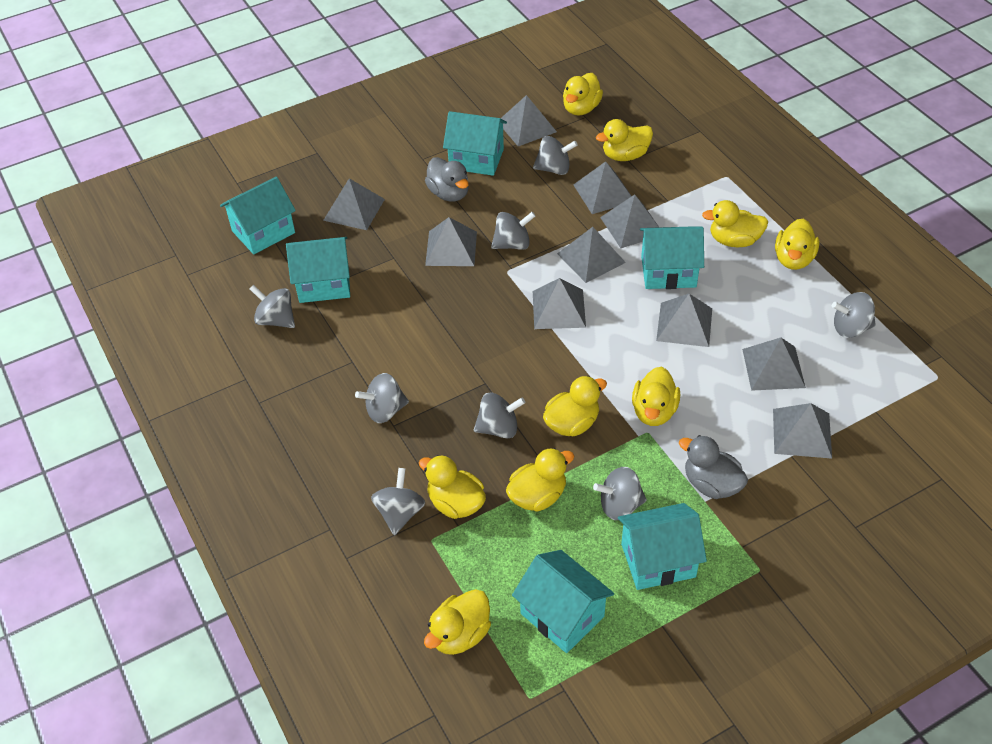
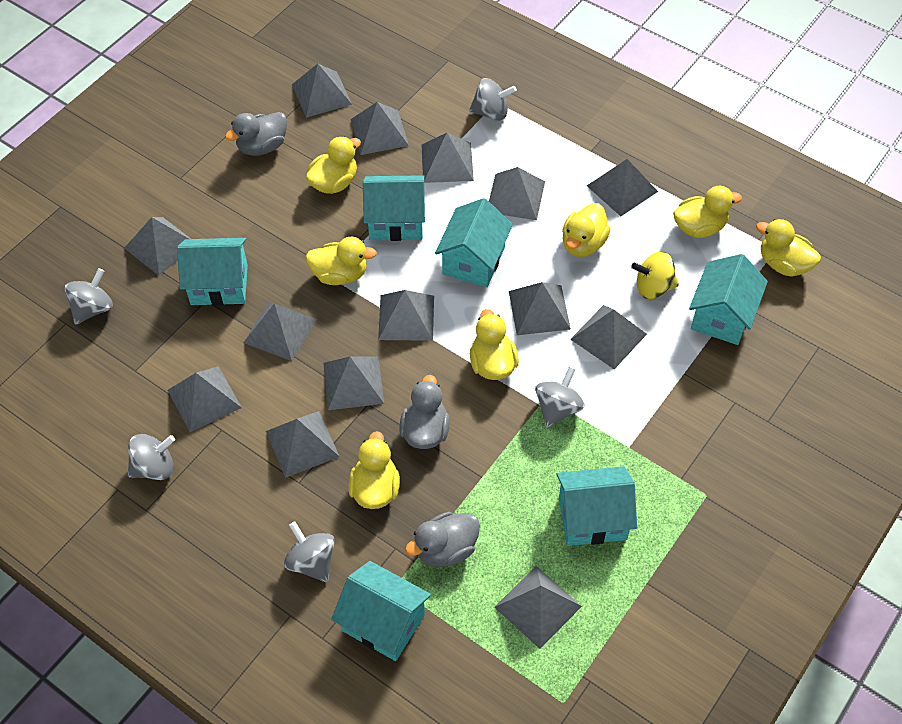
grey duck: [425,157,469,202] [679,435,748,499] = 2 -> [225,112,287,156] [399,375,450,449] [405,512,480,567] = 3
grey pyramid: [323,178,385,230] [425,217,477,266] [501,95,557,146] [533,278,586,329] [557,227,626,283] [573,161,631,214] [600,194,659,248] [656,294,712,347] [742,337,806,391] [773,403,832,459] = 10 -> [124,217,191,276] [168,366,242,432] [243,302,317,361] [266,411,340,478] [292,64,352,118] [323,356,384,410] [351,102,409,155] [378,290,434,341] [422,133,474,183] [489,167,545,220] [494,566,582,649] [509,282,571,335] [570,305,647,369] [587,159,658,216] = 14
grey spinning top: [250,285,295,328] [355,373,409,423] [371,468,425,535] [474,393,525,439] [491,212,535,250] [533,136,578,175] [593,467,647,520] [832,292,876,338] = 8 -> [65,268,113,325] [128,434,175,480] [284,521,335,582] [469,78,517,121] [535,367,585,428] = 5
yellow duck: [419,455,486,519] [424,589,491,655] [506,448,574,512] [543,376,607,436] [563,73,603,116] [596,119,653,161] [632,367,680,426] [702,200,768,247] [775,219,820,270] = 9 -> [305,237,377,285] [306,136,361,194] [348,431,400,509] [470,309,519,380] [562,203,611,257] [673,186,742,238] [756,219,821,277] = 7
yellow spinning top: none = 0 -> [631,252,679,299] = 1

